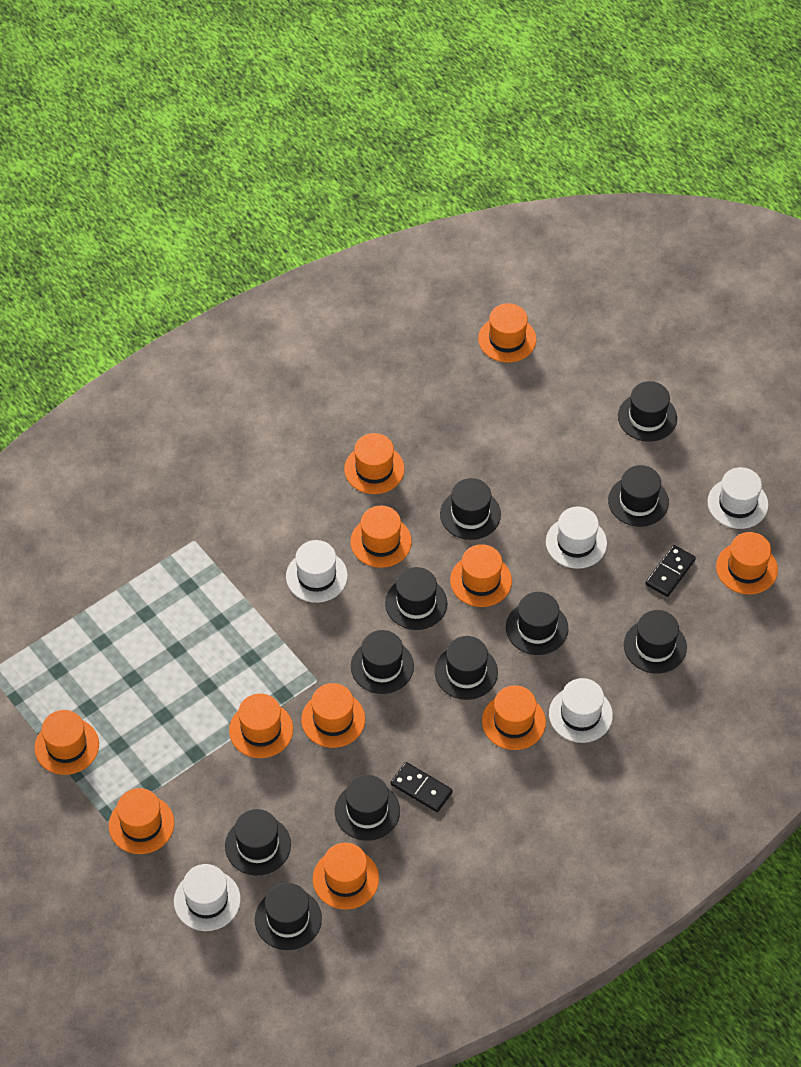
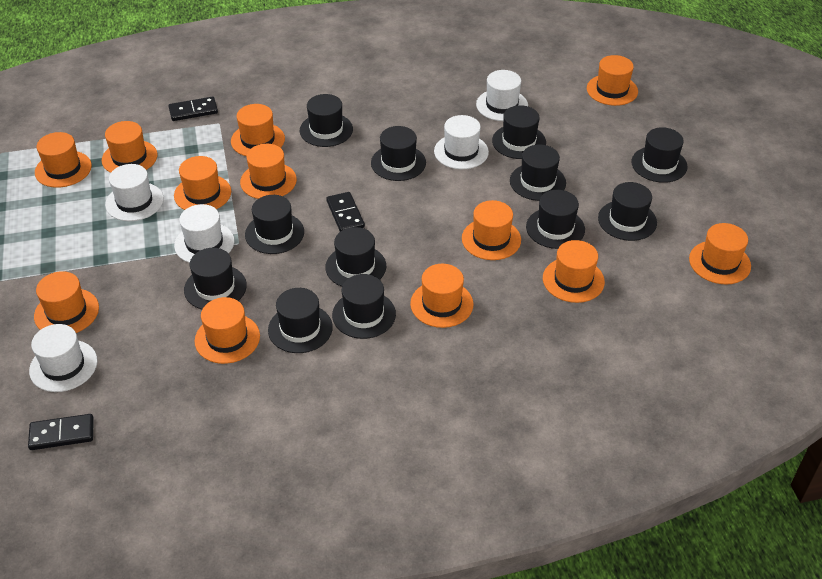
black domino: [391,762,453,812] [645,545,696,597] = 2 -> [28,414,94,450] [168,97,218,121] [326,192,365,232] = 3
black hat: [225,809,291,876] [255,883,322,950] [335,775,400,841] [351,630,414,694] [385,567,447,630] [435,636,498,700] [440,478,501,540] [506,592,568,655] [608,465,669,527] [618,381,677,442] [624,610,687,673] = 11 -> [184,248,247,309] [245,195,304,254] [268,288,333,353] [300,94,353,147] [325,227,386,287] [332,274,396,339] [371,126,426,181] [492,105,546,159] [510,145,566,201] [526,190,585,249] [598,182,657,241] [631,127,688,183] = 12
orange hat: [34,710,99,775] [109,788,174,854] [229,693,293,758] [301,683,365,748] [313,843,379,909] [344,433,405,494] [350,506,412,568] [450,544,512,607] [478,303,536,363] [482,685,546,750] [716,532,778,595] = 11 -> [34,271,99,333] [35,132,92,188] [102,121,158,173] [174,156,231,210] [195,297,260,364] [231,104,285,156] [240,144,297,199] [410,264,473,328] [462,200,521,260] [543,240,605,303] [587,55,638,106] [689,223,751,285] = 12

